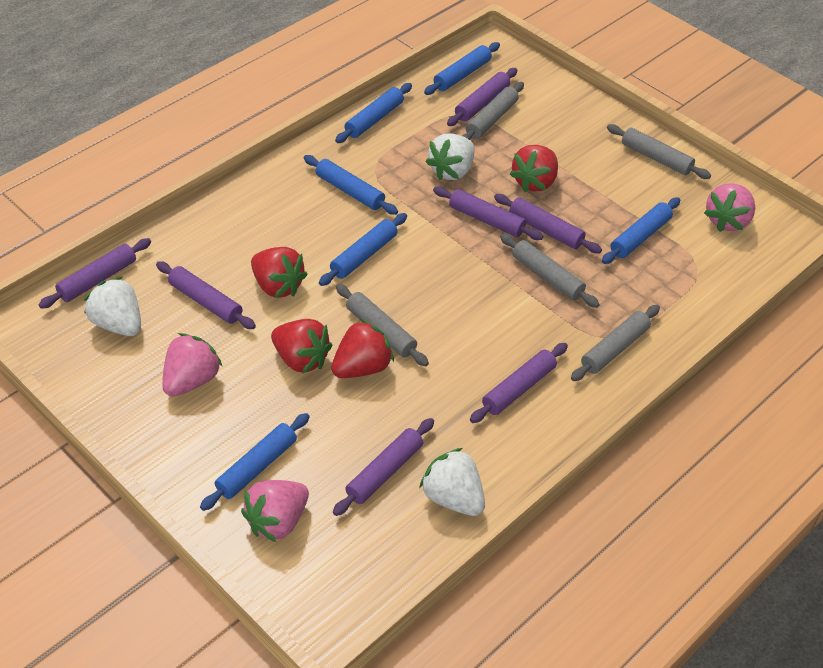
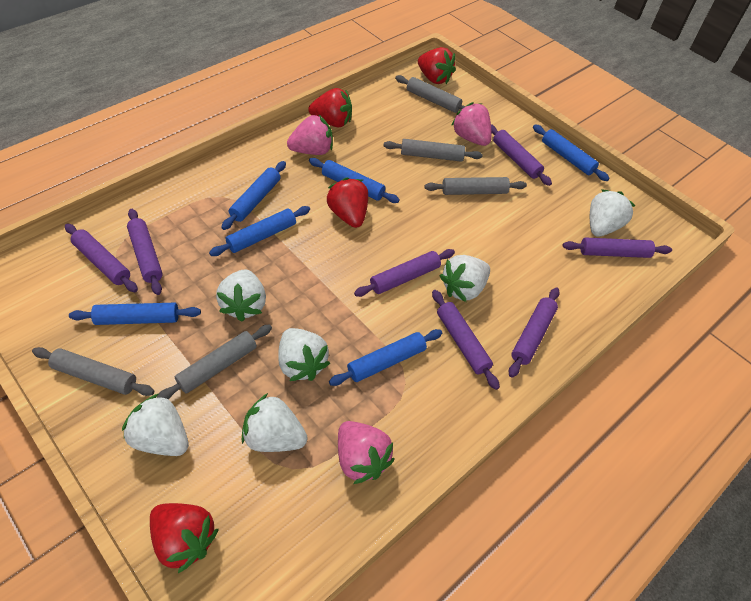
white strawberry: [84,277,141,336] [419,448,485,516] [426,133,475,180] = 3 -> [122,394,189,456] [216,269,266,322] [242,393,308,452] [278,328,330,381] [440,255,490,302] [590,189,635,237] = 6

